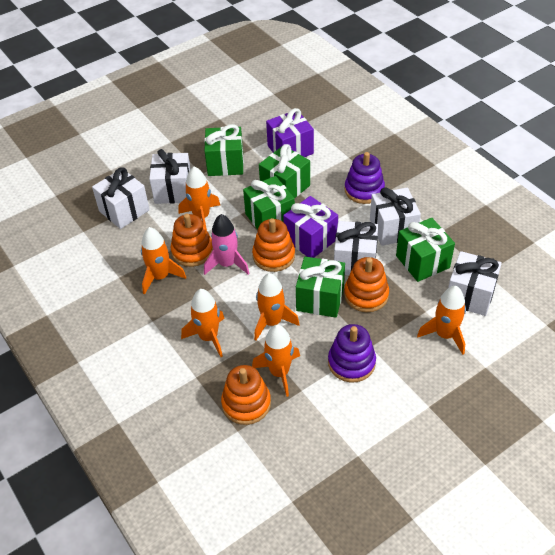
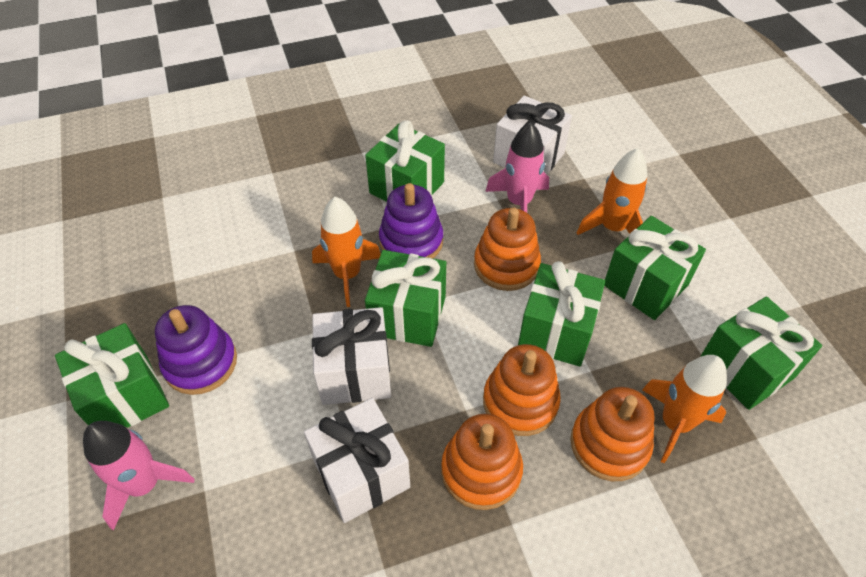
green gift: [204,124,244,176] [243,176,295,230] [259,144,310,198] [296,256,345,318] [396,218,455,282] = 5 -> [55,323,169,428] [365,120,445,202] [365,250,446,347] [518,261,605,366] [604,216,706,320] [700,296,822,410] = 6
orange rocket: [141,227,186,294] [179,166,220,230] [181,289,225,357] [252,325,300,397] [254,273,300,341] [417,286,466,355] = 6 -> [312,197,381,307] [577,148,648,235] [642,355,727,463] = 3
pink rocket: [204,214,249,275] = 1 -> [83,421,195,530] [485,122,549,213] = 2
purple gift: [266,108,314,157] [283,196,338,258] = 2 -> none = 0
white gift: [92,167,150,229] [149,149,191,204] [334,221,378,275] [370,187,421,246] [448,251,502,316] = 5 -> [304,398,410,523] [312,307,391,405] [493,96,572,174] = 3

